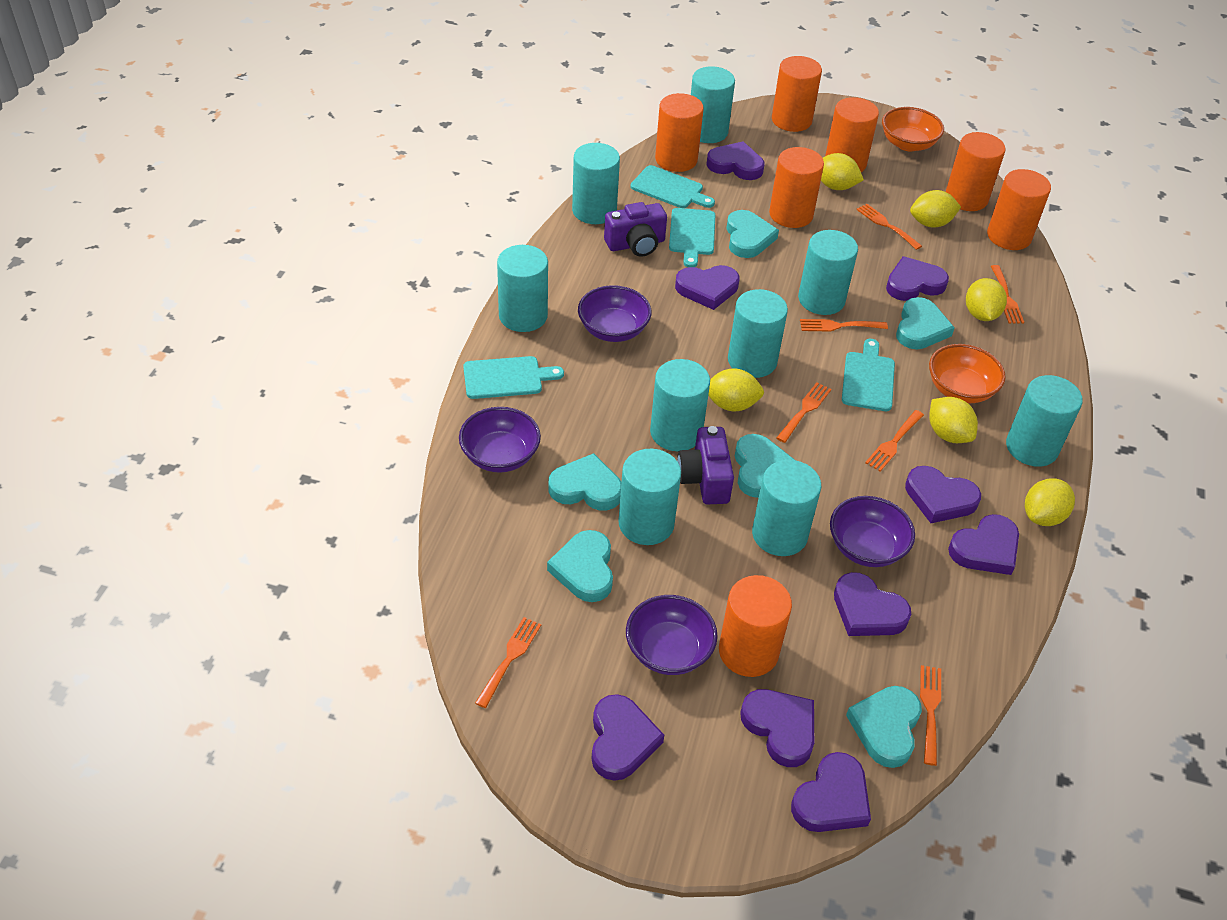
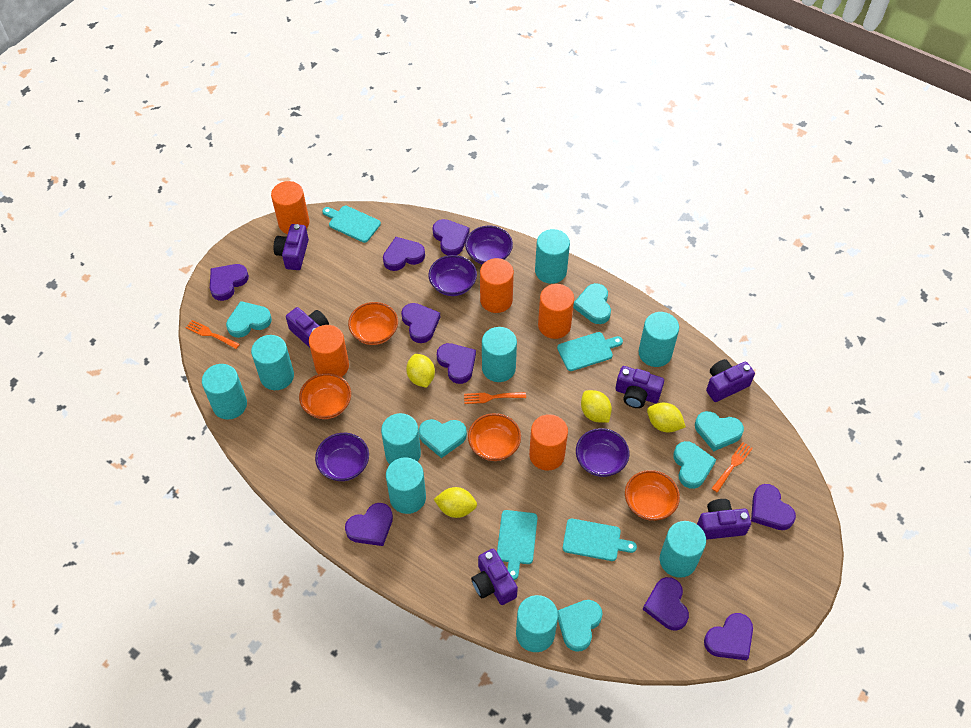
orange bowl: [882,107,944,151] [929,344,1006,403] = 2 -> [299,373,351,419] [348,302,398,345] [468,413,521,461] [625,470,680,521] = 4
orange cylinder: [655,93,704,172] [719,575,792,677] [769,147,824,228] [772,56,822,132] [825,97,879,172] [946,132,1005,211] [987,169,1051,250] = 7 -> [271,181,309,234] [309,325,349,377] [480,258,514,313] [529,414,568,471] [538,284,574,339] = 5
orange fork: [475,617,541,708] [777,382,831,443] [800,319,888,332] [856,204,922,250] [865,410,924,471] [920,665,941,766] [991,265,1024,324] = 7 -> [186,320,240,349] [464,392,526,404] [711,442,753,493] = 3
purple camera: [604,202,667,257] [677,426,734,504] = 2 -> [274,224,309,270] [286,307,329,348] [471,548,518,605] [615,366,664,408] [697,499,751,540] [706,359,755,402] = 6
yellow lemon: [708,368,764,411] [821,153,864,190] [910,190,961,228] [929,397,978,443] [966,278,1007,321] [1025,478,1075,526] = 6 -> [406,354,435,388] [434,487,477,518] [581,390,612,423] [647,403,686,432] = 4

